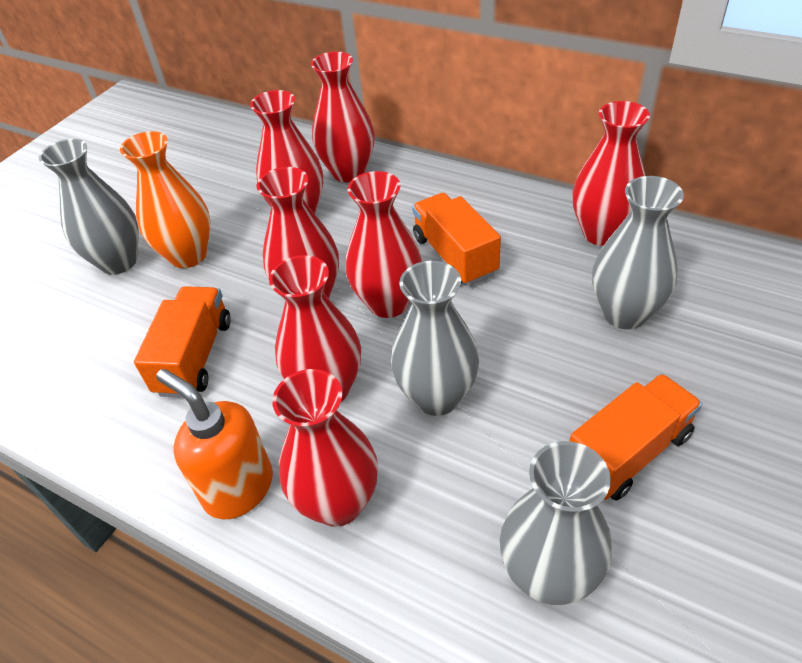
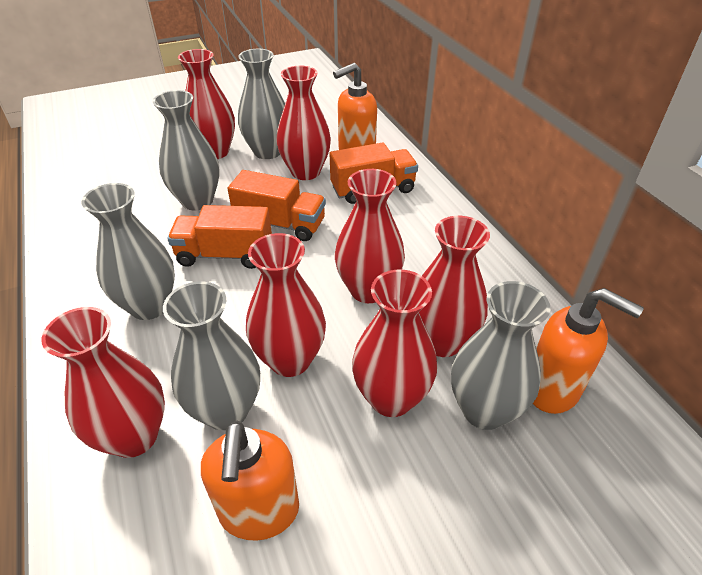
grey vase: [39,139,139,275] [391,261,479,416] [500,441,612,605] [592,176,684,329] = 4 -> [81,183,175,320] [153,90,220,210] [163,282,260,430] [238,49,285,159] [451,281,550,430] = 5
orange soap dispenser: [156,369,273,519] = 1 -> [201,421,299,541] [333,63,377,150] [533,288,644,414] = 3
orange vase: [120,131,210,268] = 1 -> none = 0

